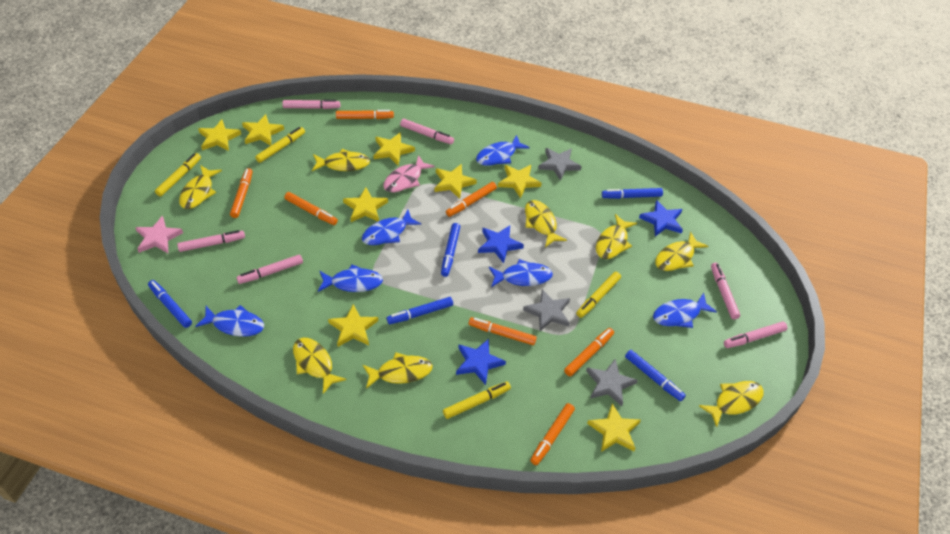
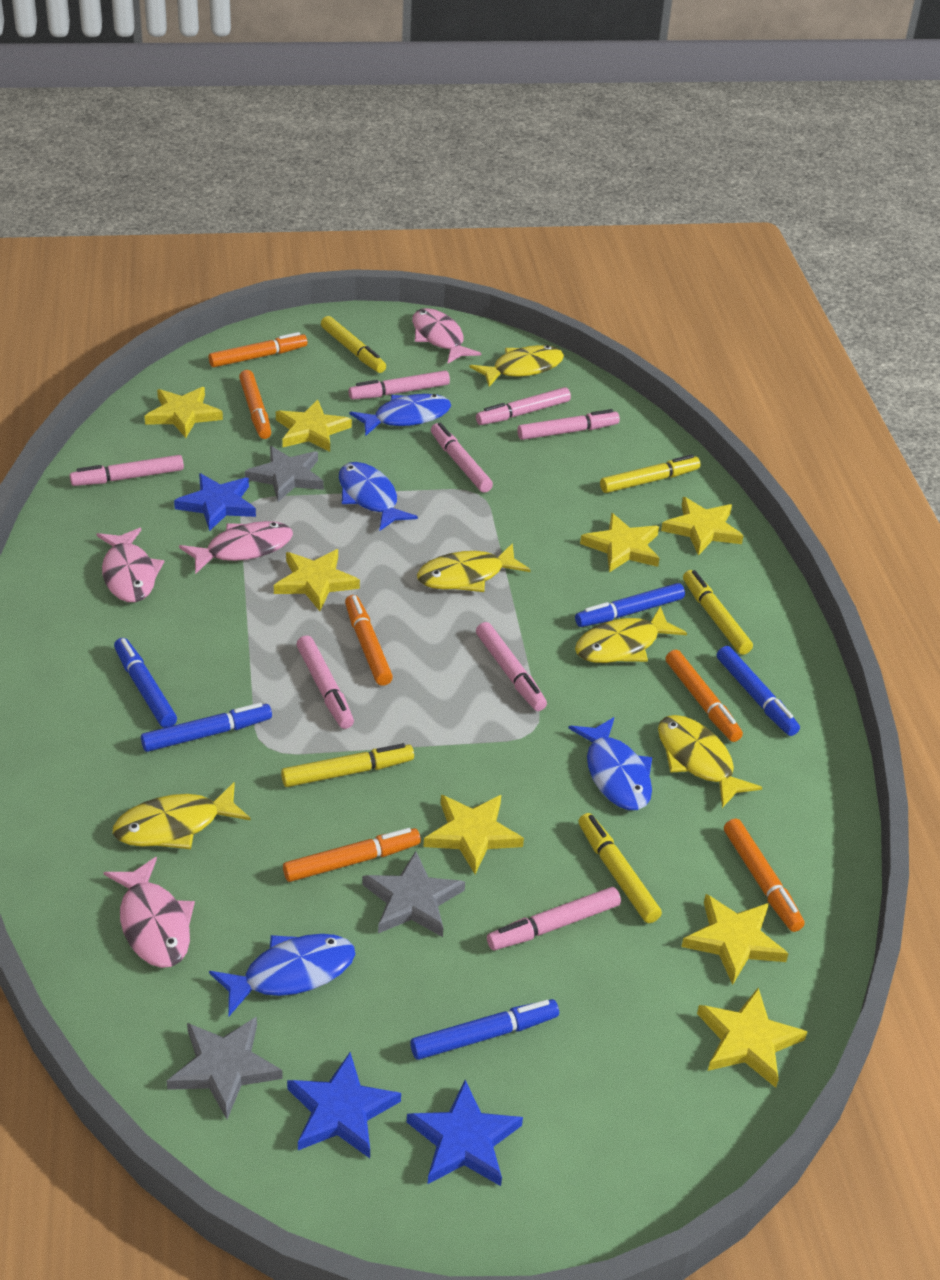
blue fish: [195,305,264,337] [318,264,383,292] [362,210,421,245] [476,135,530,166] [489,259,553,287] [653,293,717,328] = 6 -> [209,934,355,1016] [339,462,418,530] [350,394,451,436] [568,717,652,810] = 4
orange marker: [230,168,253,218] [284,192,338,225] [336,110,394,119] [446,182,497,217] [469,317,537,345] [530,403,575,465] [564,328,614,376] = 7 -> [209,332,307,367] [239,370,271,439] [283,828,421,882] [345,595,393,686] [666,650,743,742] [724,819,805,932] = 6
pink fish: [383,155,435,192] = 1 -> [97,528,164,602] [104,857,195,968] [179,521,293,574] [412,308,481,363] = 4
pink marker: [177,230,245,252] [237,255,303,284] [282,100,340,109] [400,119,454,144] [711,262,740,319] [724,322,787,348] = 6 -> [70,455,184,486] [297,636,354,729] [348,370,450,400] [431,423,493,493] [476,387,571,425] [476,622,547,711] [487,887,621,950] [517,409,620,440] = 8
pink star: [135,216,183,253] = 1 -> none = 0
yellow fish: [179,165,222,209] [293,338,347,394] [312,149,370,171] [363,352,433,389] [525,200,567,247] [596,214,637,259] [655,232,708,271] [699,381,764,427] = 8 -> [113,782,251,849] [417,543,531,592] [469,345,564,387] [575,606,687,663] [658,715,762,808] = 5
yellow marker: [155,153,201,196] [255,127,305,163] [443,382,511,419] [576,272,621,318] = 4 -> [281,743,414,787] [321,316,386,373] [578,813,662,923] [600,455,700,493] [683,570,753,655] = 5

